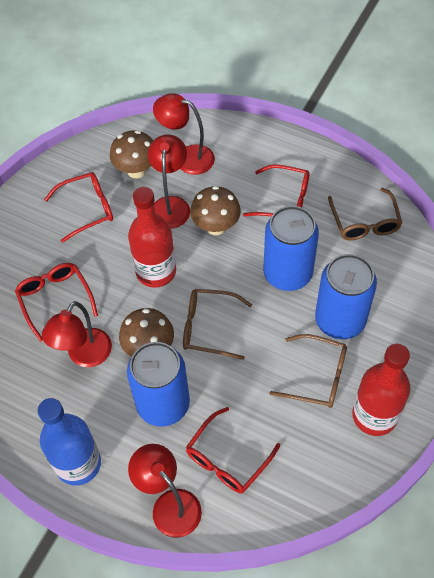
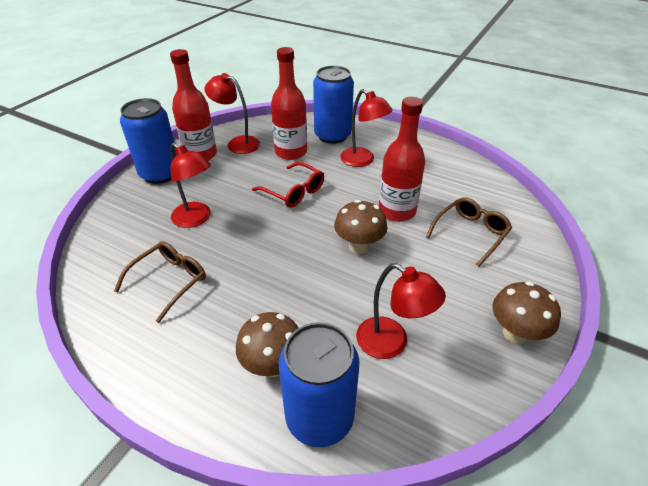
blue bottle: [38,398,101,486] = 1 -> none = 0
brown glasses: [183,289,252,360] [270,334,347,408] [328,188,402,240] = 3 -> [114,241,206,323] [426,197,512,266] = 2
red bottle: [128,187,176,288] [352,344,411,436] = 2 -> [170,49,217,161] [271,47,307,160] [379,97,425,222] = 3
red glasses: [15,263,98,342] [44,172,113,243] [186,407,280,494] [243,164,309,217] = 4 -> [252,162,324,208] = 1

